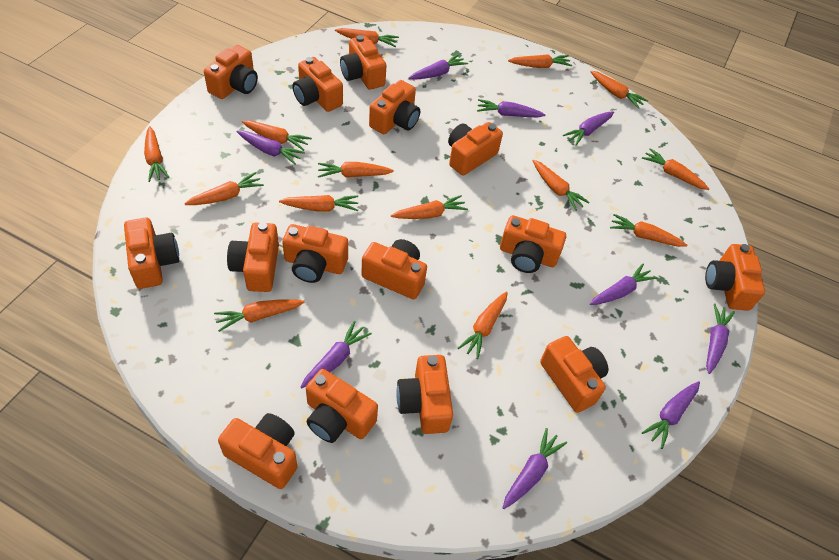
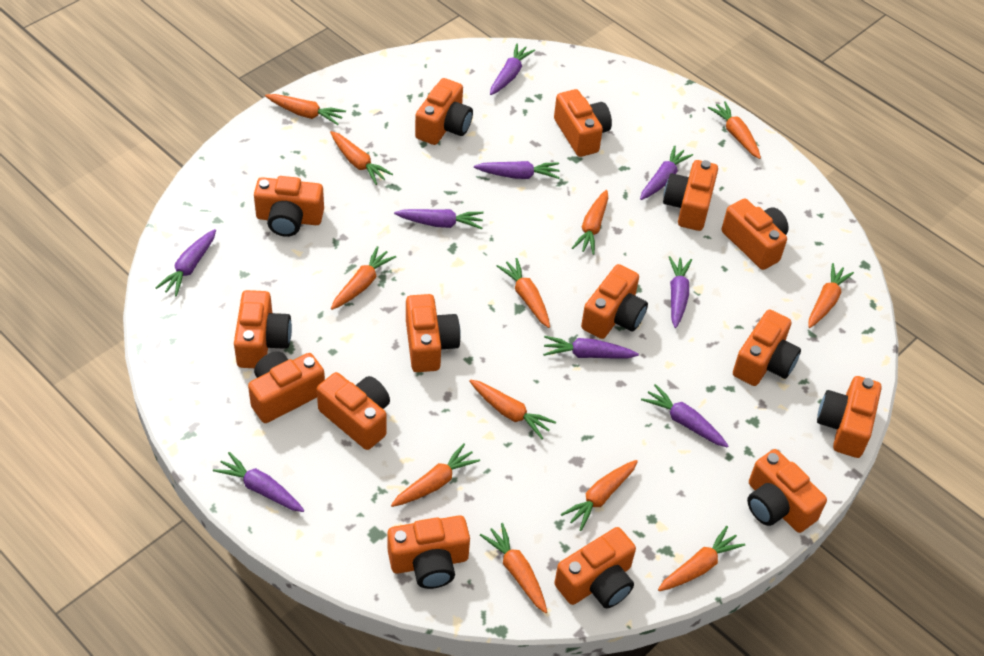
orange carrot: [144,126,170,182] [184,172,264,205] [214,299,305,332] [242,120,312,151] [279,195,358,212] [318,162,394,178] [335,28,399,47] [391,195,468,219] [458,292,508,359] [508,54,572,68] [533,160,589,211] [591,71,648,109] [610,214,687,247] [642,148,709,190] = 14 -> [265,94,346,125] [330,131,393,185] [331,246,396,310] [391,443,480,507] [470,380,556,439] [480,523,547,613] [497,258,550,328] [561,460,638,531] [572,190,608,255] [658,526,745,591] [708,101,761,159] [808,263,854,328] = 12

